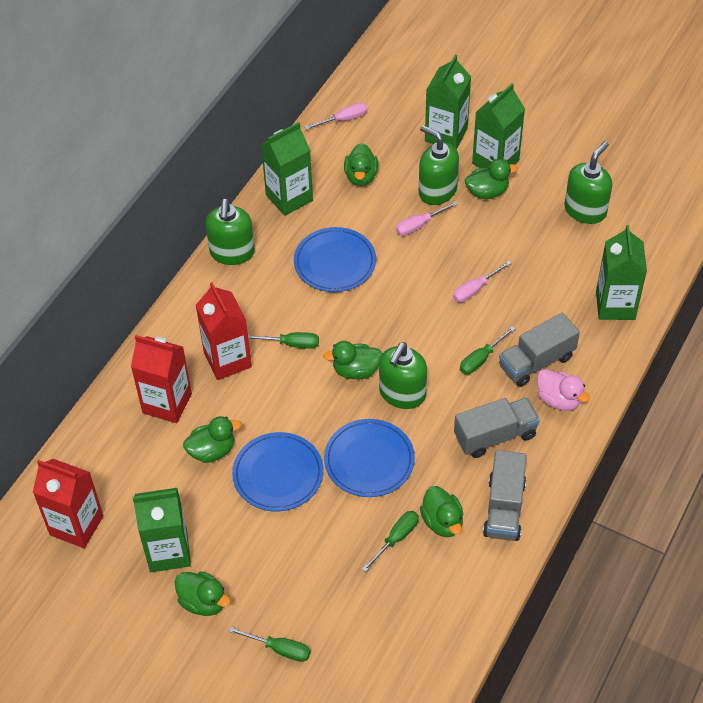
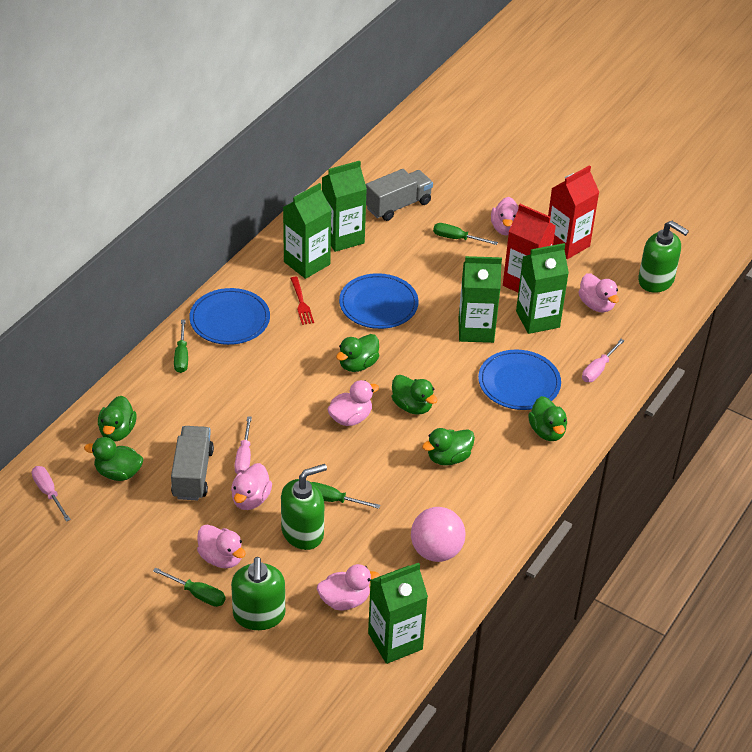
green soap dispenser: [206,199,255,265] [379,342,427,409] [419,125,459,205] [564,141,612,224] = 4 -> [231,557,285,630] [281,464,327,550] [638,221,689,293] = 3
grey truck: [454,397,540,458] [483,450,527,541] [499,313,580,387] = 3 -> [171,426,214,500] [366,169,433,221] = 2
pink ball: none = 0 -> [411,507,466,562] = 1
pink duck: [537,369,590,411] = 1 -> [197,524,246,568] [231,463,272,510] [317,564,380,611] [327,380,379,426] [491,197,519,235] [578,273,619,312] = 6
red carton: [33,459,103,548] [131,335,192,423] [196,282,252,380] = 3 -> [503,204,556,292] [548,165,599,259] = 2
red fork: none = 0 -> [290,277,314,325] = 1

